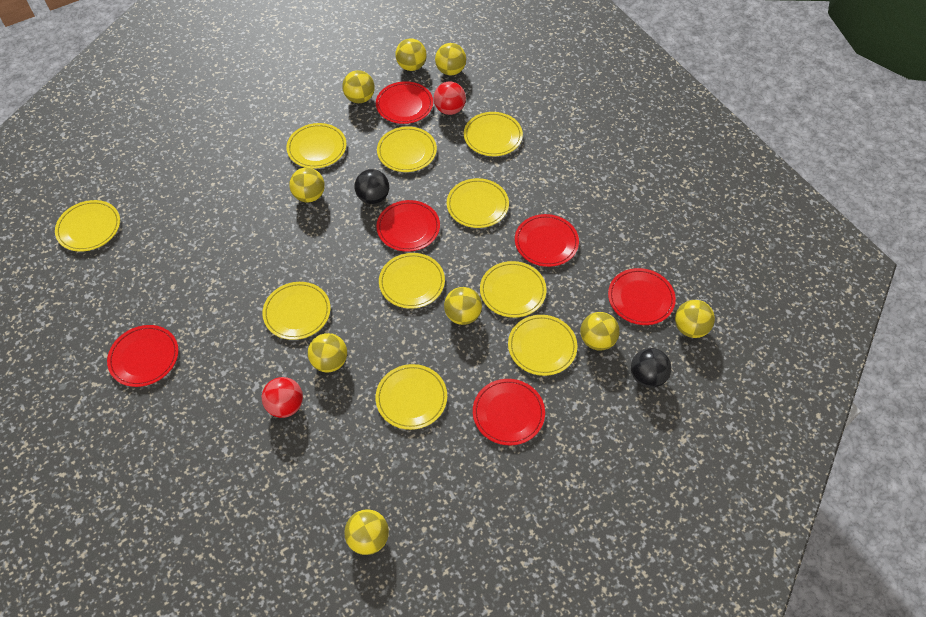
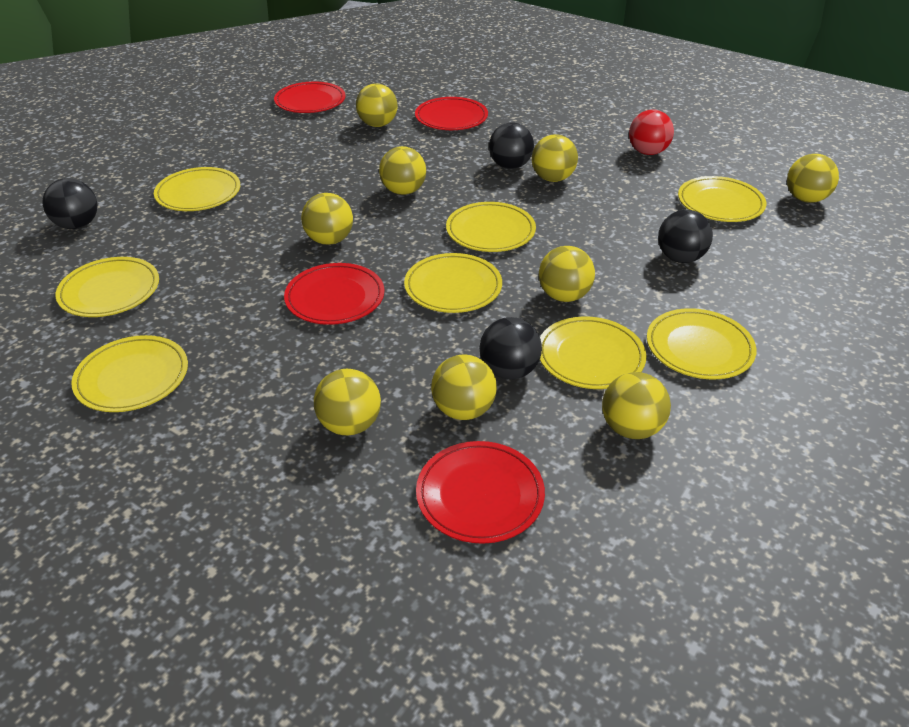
black ball: [355,169,389,204] [631,348,671,388] = 2 -> [42,178,98,229] [479,317,542,379] [489,122,534,169] [658,210,713,263] = 4
red ball: [262,377,303,418] [434,82,466,115] = 2 -> [629,109,674,155] = 1
red plate: [107,325,179,387] [376,81,433,124] [376,200,440,252] [473,379,545,445] [515,214,579,267] [608,268,676,325] = 6 -> [274,82,346,113] [284,263,384,325] [415,97,488,130] [416,441,545,544] = 4
yellow plate: [55,200,120,252] [262,282,331,340] [286,123,346,169] [376,364,447,430] [377,126,437,172] [379,253,445,309] [447,178,509,228] [464,112,523,156] [480,261,547,318] [508,315,577,376] = 10 -> [55,257,159,317] [71,335,188,412] [154,167,240,211] [404,253,502,313] [446,202,536,252] [540,316,646,389] [647,308,757,379] [678,176,766,222] = 8

